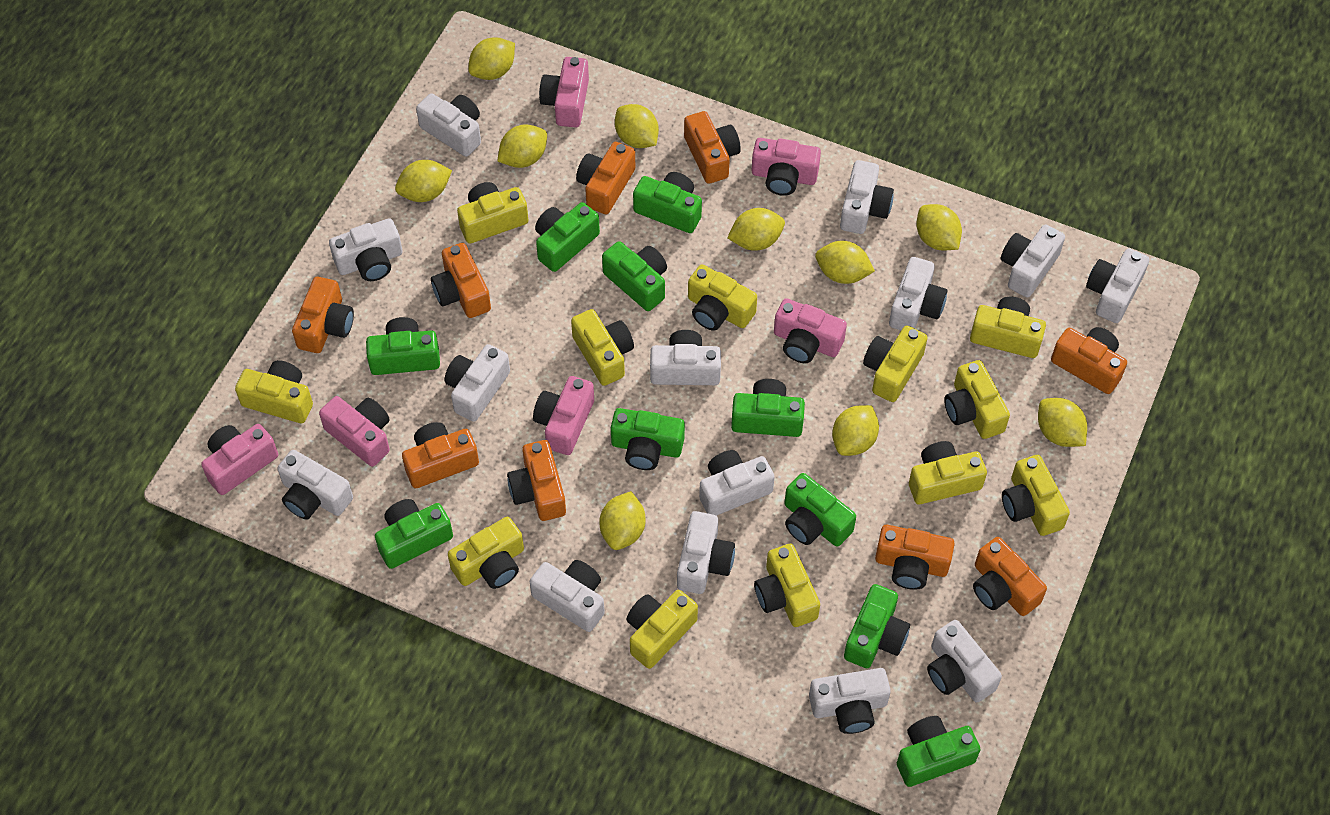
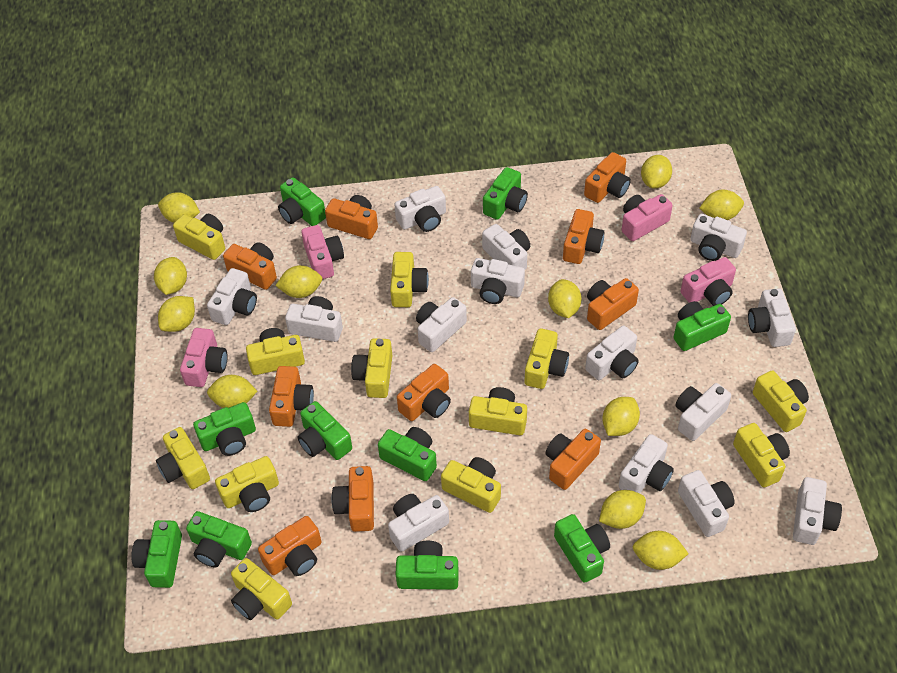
orange camera: [292,277,354,353] [402,422,479,488] [431,243,491,318] [507,440,566,521] [576,142,635,214] [684,111,741,184] [875,525,955,590] [973,537,1047,616] [1051,327,1127,394] = 9 -> [223,242,277,290] [258,516,322,576] [269,366,314,427] [325,195,378,239] [332,466,374,532] [397,364,451,421] [546,429,601,490] [563,209,604,264] [584,152,631,203] [587,278,639,330] = 10
pink camera: [201,424,278,495] [319,396,390,467] [533,376,594,455] [539,57,589,128] [751,138,821,196] [774,298,847,363] = 6 -> [180,328,227,387] [301,225,344,279] [622,194,673,241] [681,257,736,306] = 4
yellow lemon: [395,160,452,202] [468,37,515,80] [497,124,547,168] [599,491,646,550] [615,104,659,148] [727,208,785,251] [815,241,875,284] [832,405,879,456] [917,204,962,250] [1038,398,1087,447] = 10 -> [154,257,187,295] [158,192,200,223] [158,296,195,332] [207,375,257,408] [275,265,322,298] [548,279,582,318] [599,490,646,529] [602,397,640,436] [633,531,689,570] [641,155,672,189] [699,190,744,220] = 11

